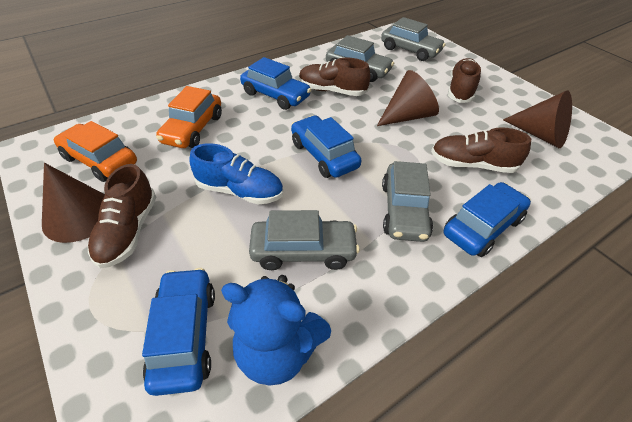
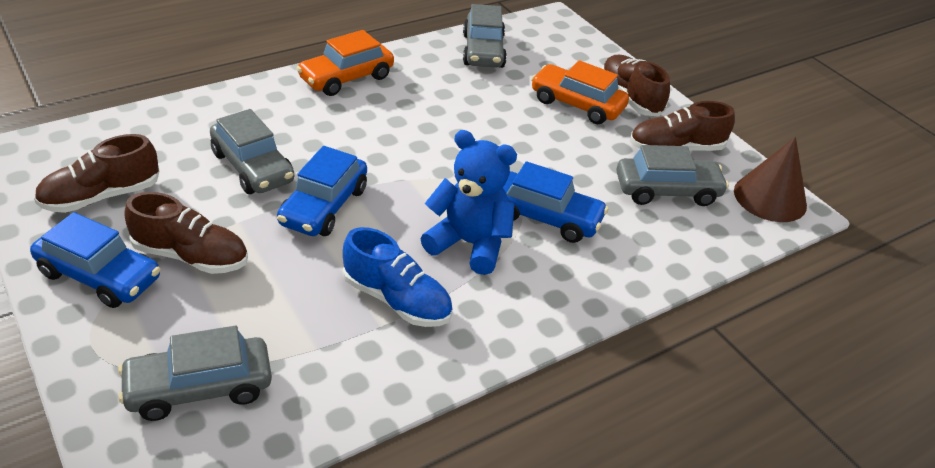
blue car: [142,268,215,396] [240,57,311,110] [291,115,361,178] [444,182,531,257] = 4 -> [30,212,160,308] [277,146,367,236] [503,161,608,243] = 3
brown cone: [42,163,105,243] [377,70,439,126] [503,90,572,148] = 3 -> [734,137,807,222] = 1

